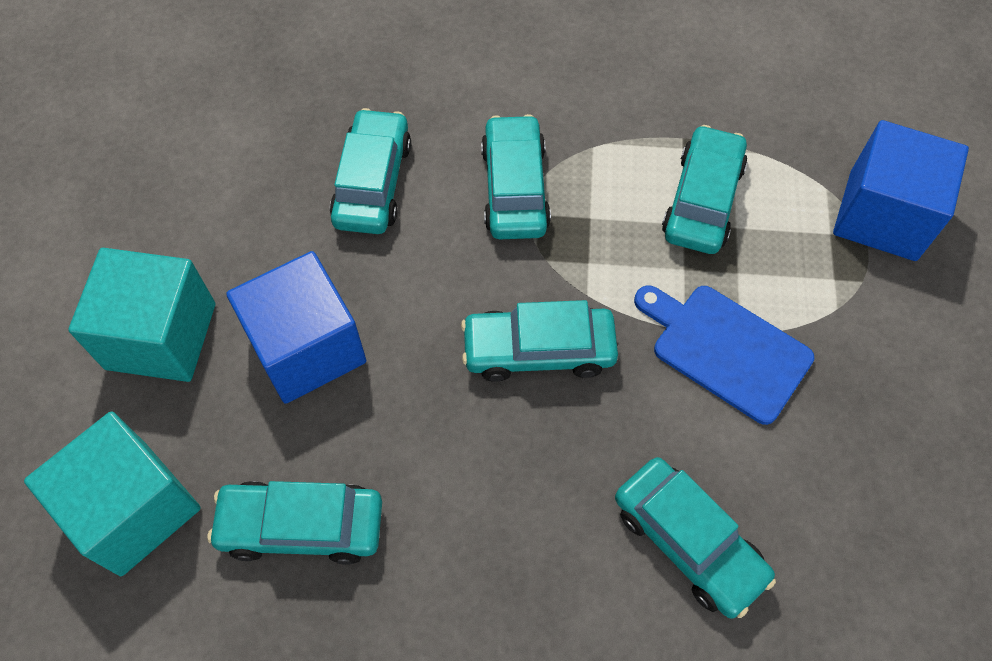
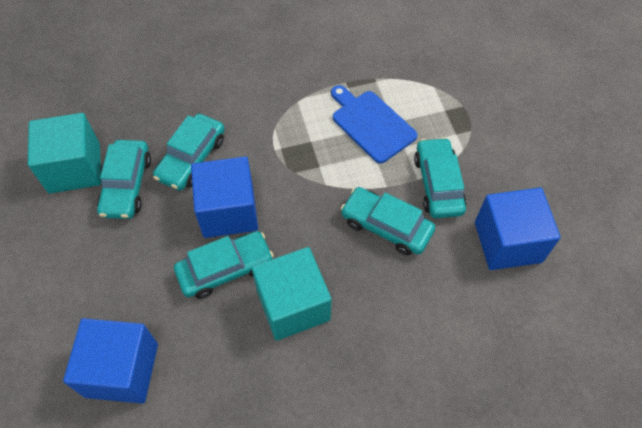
blue cube: [226,251,366,404] [833,120,969,261] = 2 -> [63,318,158,404] [191,156,258,238] [475,188,561,270] = 3
turquoise car: [208,481,382,565] [330,108,411,234] [461,300,618,382] [481,114,551,239] [615,457,776,618] [662,125,748,254] = 6 -> [97,140,151,219] [153,114,225,191] [174,231,274,299] [340,187,435,255] [414,137,467,218] = 5

